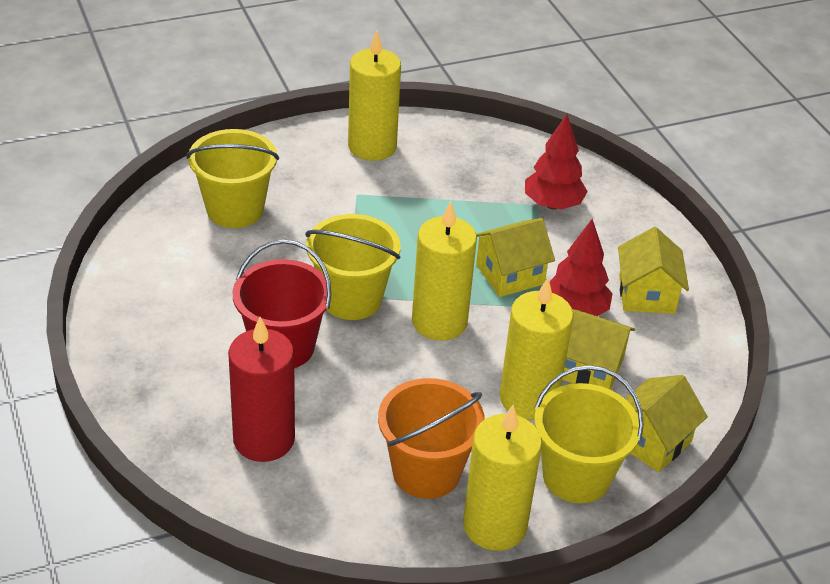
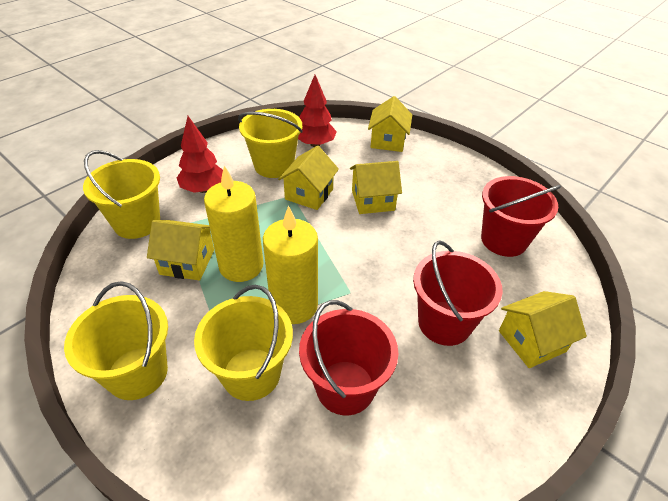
orange bucket: [378,378,485,499] = 1 -> none = 0
red bucket: [233,239,331,368] = 1 -> [299,300,398,415] [413,240,503,346] [481,176,561,257] = 3
red candle: [228,317,295,462] = 1 -> none = 0
yellow bucket: [186,129,279,228] [305,214,400,320] [534,365,644,503] = 3 -> [64,281,168,400] [83,150,160,239] [194,285,293,401] [238,109,303,178] = 4
yellow candle: [348,30,401,161] [412,201,477,341] [463,405,542,551] [499,278,573,420] = 4 -> [204,165,263,282] [263,206,318,324] = 2
yellow house: [476,218,555,297] [562,309,635,390] [618,227,689,314] [625,375,708,472] = 4 -> [147,220,214,281] [278,146,339,210] [350,161,402,214] [368,96,412,152] [499,291,587,368] = 5

